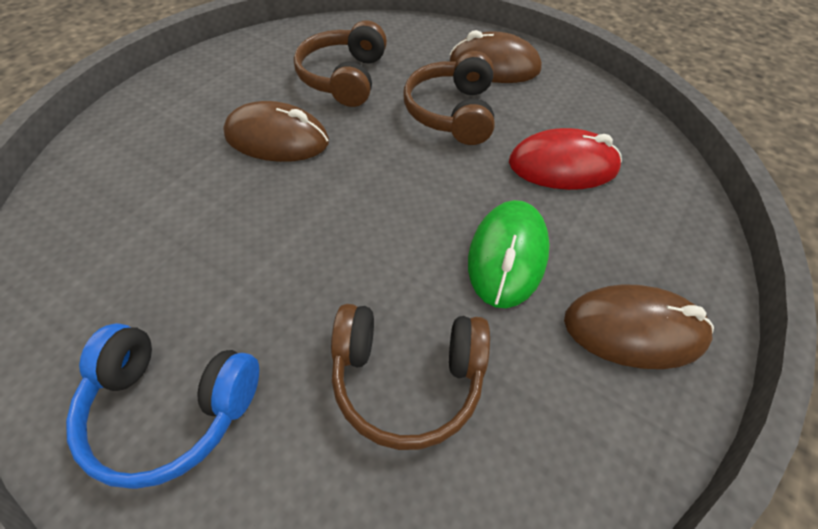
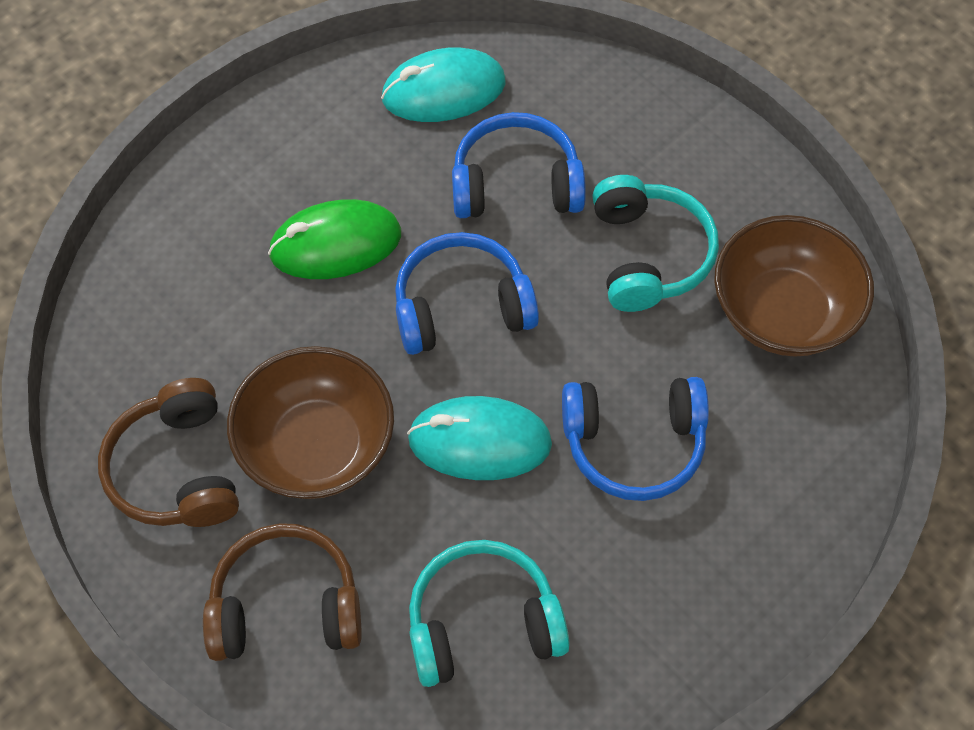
blue headphones: [66,323,259,489] = 1 -> [395,232,539,355] [452,112,586,218] [562,377,709,501] = 3
brown bowl: none = 0 -> [227,346,394,499] [714,215,874,357] = 2
brown headphones: [294,20,387,107] [331,304,490,450] [403,51,495,145] = 3 -> [98,378,239,527] [203,523,362,661] = 2
brown mouse: [223,101,329,162] [450,30,542,83] [564,284,714,369] = 3 -> none = 0
red mouse: [509,128,622,190] = 1 -> none = 0
turquoise headphones: none = 0 -> [409,540,569,687] [592,175,719,312] = 2
turquoise mouse: none = 0 -> [381,47,506,122] [407,396,552,480] = 2

